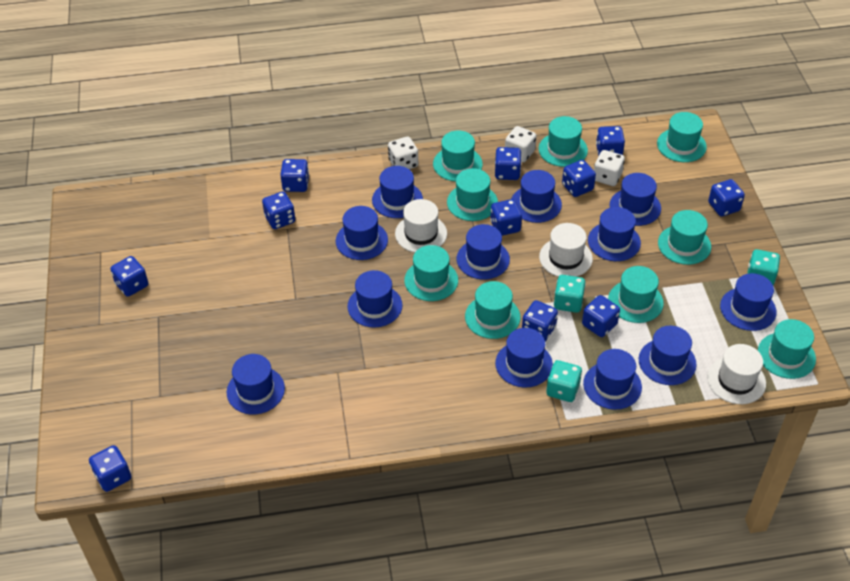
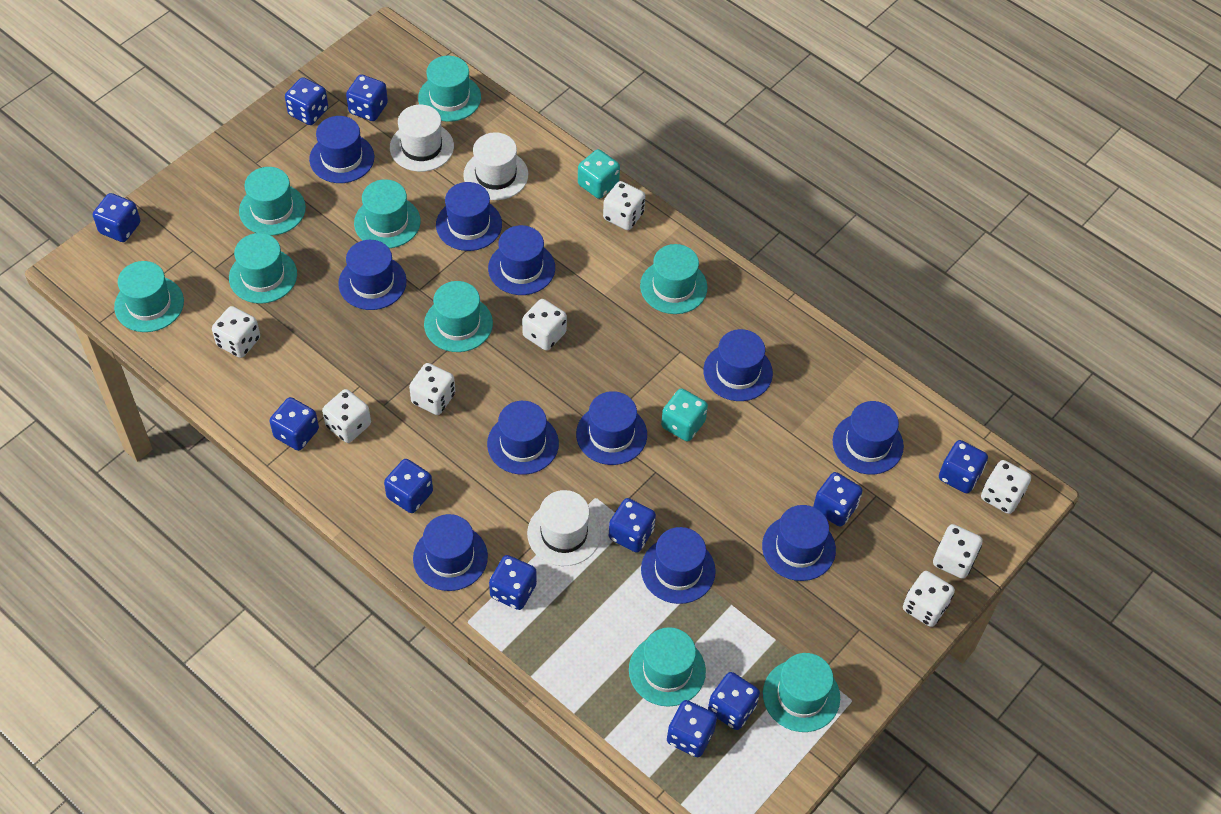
blue hat: [227,354,285,414] [336,206,388,260] [347,270,403,328] [372,166,423,218] [457,224,510,279] [495,328,553,388] [511,170,562,223] [583,349,642,410] [588,207,641,261] [609,173,661,226] [639,326,697,385] [720,273,776,331] = 12 -> [309,116,374,183] [338,240,407,310] [413,514,488,591] [436,182,502,251] [487,401,559,475] [488,225,555,295] [576,391,647,465] [641,527,716,604] [703,329,773,401] [762,505,836,581] [833,401,904,475] = 11
turquoise dice: [546,360,582,402] [554,275,586,313] [747,249,780,285] = 3 -> [578,149,620,199] [661,388,708,441] = 2
white dice: [388,136,418,169] [505,126,536,162] [594,150,625,186] = 3 -> [212,306,260,358] [322,389,371,443] [409,363,455,415] [522,299,567,351] [603,181,645,230] [903,571,955,627] [933,524,983,579] [981,460,1031,514] = 8

